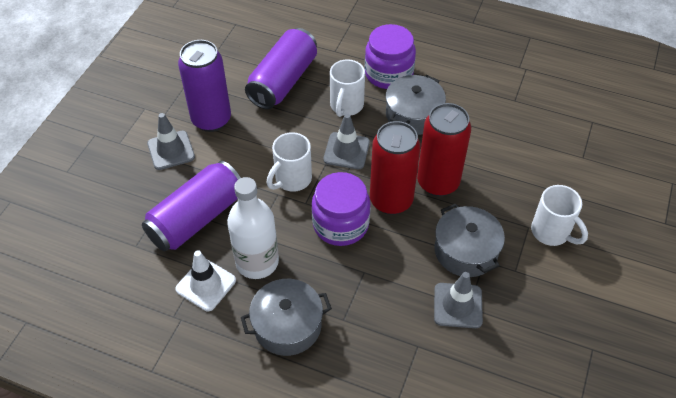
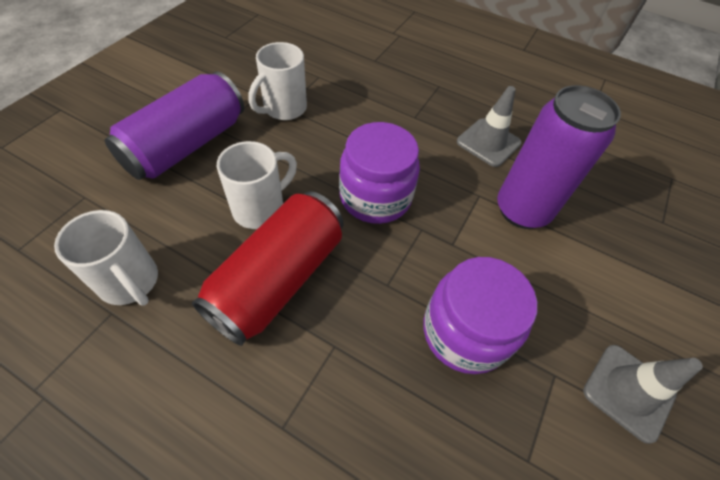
grey pot: [241,279,332,356] [385,75,446,135] [434,203,505,277] = 3 -> none = 0
grey traffic cone: [147,113,195,170] [323,114,370,169] [434,272,483,328] = 3 -> [457,86,521,167] [583,345,703,444] = 2
purple can: [142,161,241,251] [178,40,231,132] [245,28,317,109] = 3 -> [105,72,244,180] [497,85,621,229] = 2
red can: [370,121,420,215] [417,103,471,197] = 2 -> [192,191,343,346] = 1
white bottle: [227,177,279,279] = 1 -> none = 0
white traffic cone: [175,250,236,311] = 1 -> none = 0

